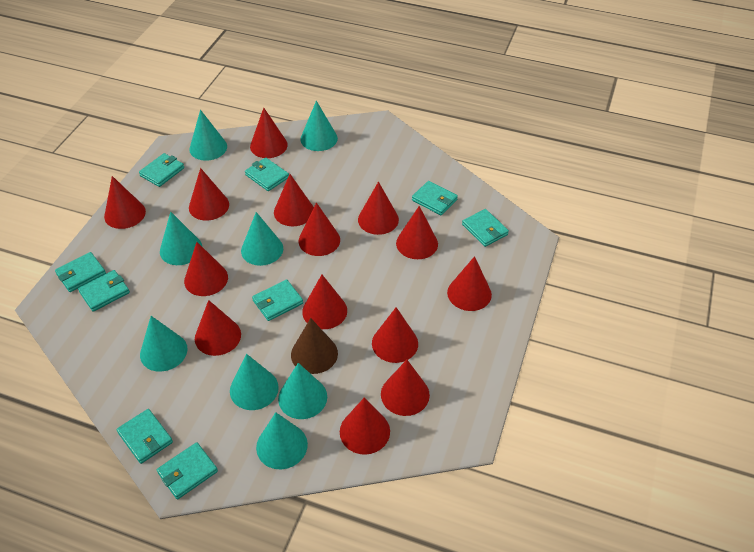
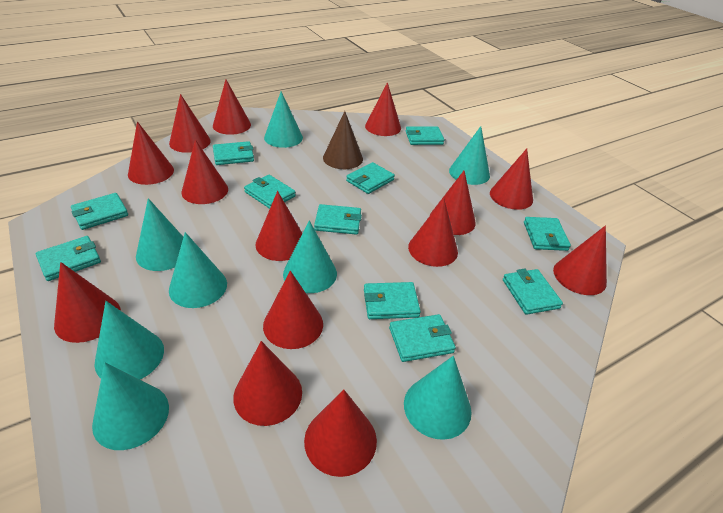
turquoise wallet: [55,252,106,292] [78,270,130,312] [117,409,173,464] [139,153,184,187] [157,442,218,499] [245,158,289,191] [252,279,303,321] [412,181,458,215] [462,209,509,247] = 9 -> [36,236,101,281] [71,193,128,230] [213,141,254,165] [244,175,296,209] [314,204,362,235] [346,162,395,194] [364,282,421,319] [389,314,456,362] [406,126,444,145] [503,269,563,315] [524,217,571,251] = 11

